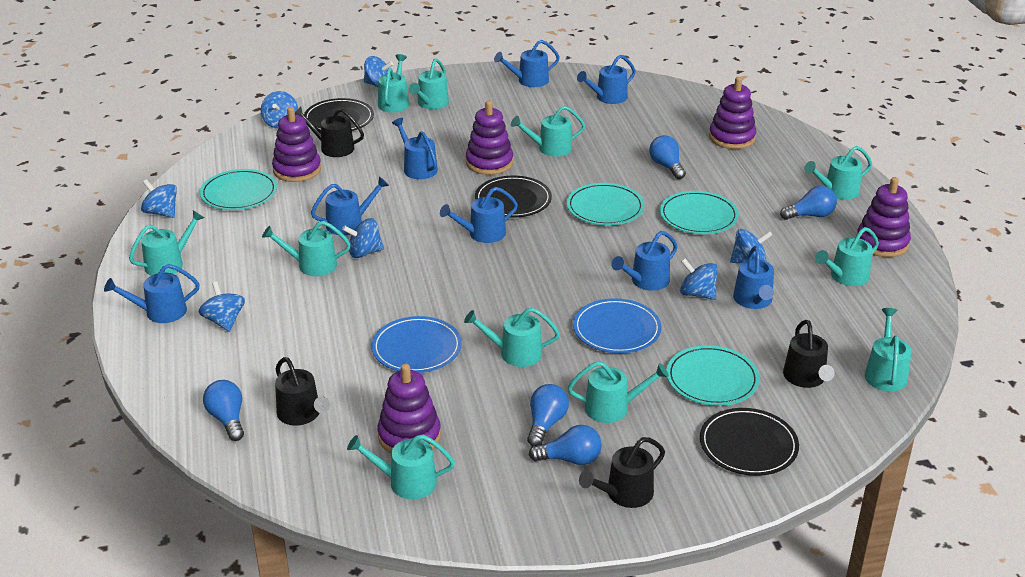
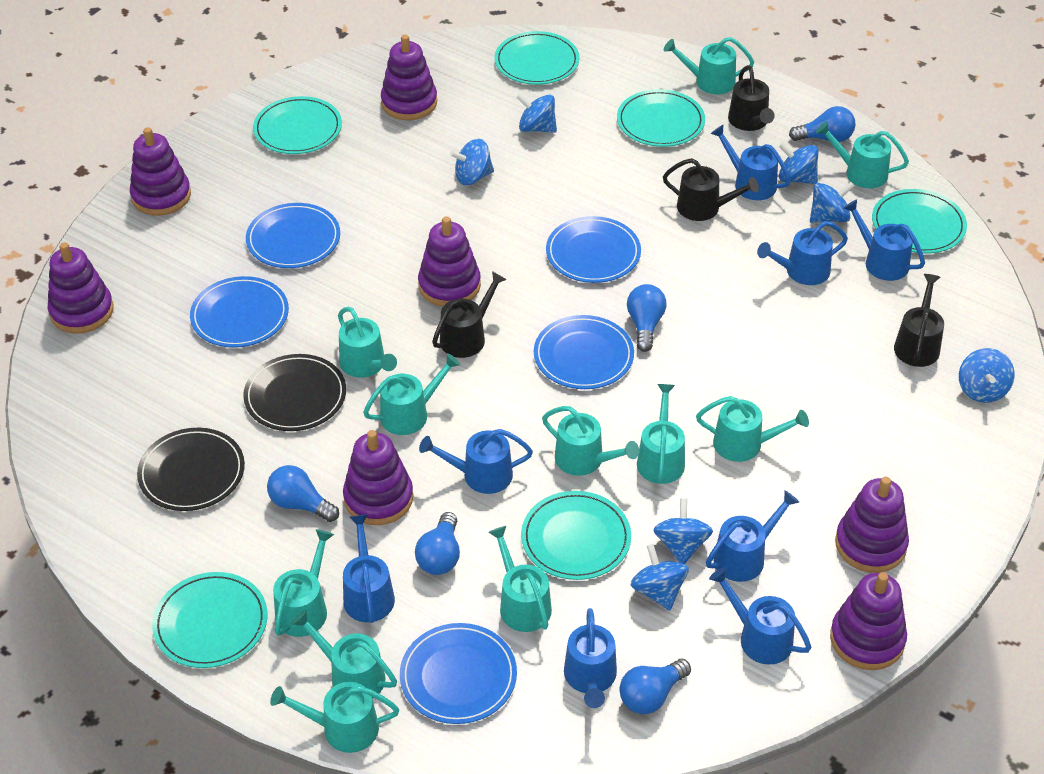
black plate: [304,98,374,131] [475,176,552,218] [700,408,799,476] = 3 -> [137,428,245,511] [243,354,346,431] = 2
blue plate: [372,316,462,373] [573,298,662,353] = 2 -> [190,276,289,348] [246,203,340,268] [400,623,517,724] [534,315,634,389] [546,216,641,283] = 5
purple stacking toy: [272,107,321,182] [377,363,441,453] [466,100,513,175] [709,77,756,149] [857,177,911,257] = 5 -> [48,242,114,334] [130,127,191,216] [343,430,413,525] [381,35,437,120] [418,216,481,307] [830,572,907,670] [835,477,909,573] = 7
turquoise plate: [200,169,277,210] [567,183,645,225] [660,191,739,234] [667,345,760,406] = 4 -> [152,572,268,668] [253,96,342,154] [494,31,580,85] [521,491,631,580] [617,89,705,147] [872,189,967,254] = 6

